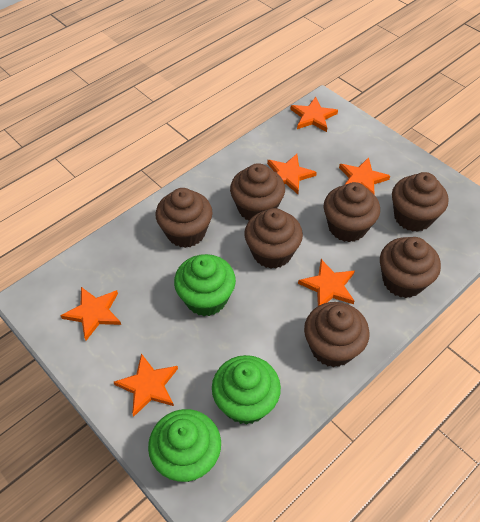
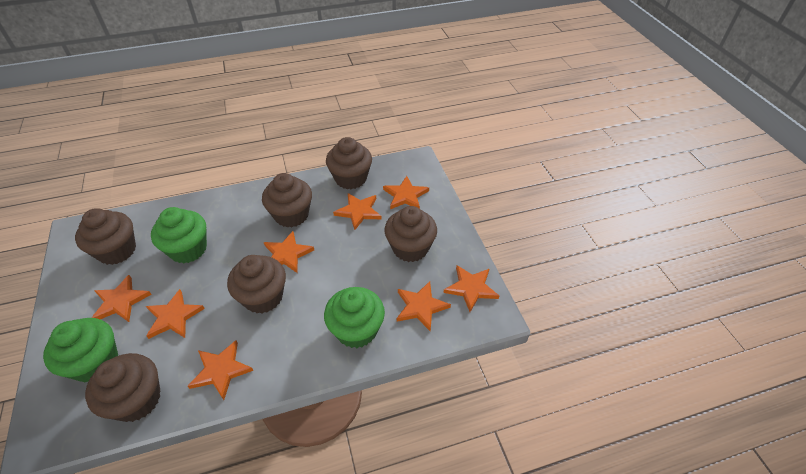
brown cupcake: [156,188,213,248] [230,163,285,220] [244,208,303,269] [304,302,370,367] [324,182,380,242] [380,237,441,298] [392,172,448,232] = 7 -> [75,208,136,265] [85,353,161,422] [227,255,286,313] [262,173,312,227] [326,137,372,189] [385,206,437,262] = 6
orange star: [60,287,121,341] [114,353,178,417] [267,154,317,194] [290,97,338,132] [298,259,355,306] [339,157,390,195] = 6 -> [92,275,152,322] [146,289,205,339] [188,340,253,400] [264,231,314,273] [333,193,382,230] [383,176,429,209] [397,281,451,332] [443,265,499,312] = 8

